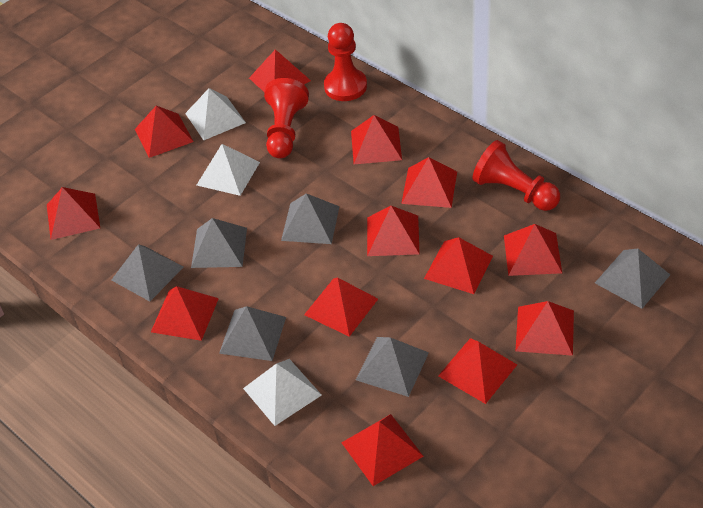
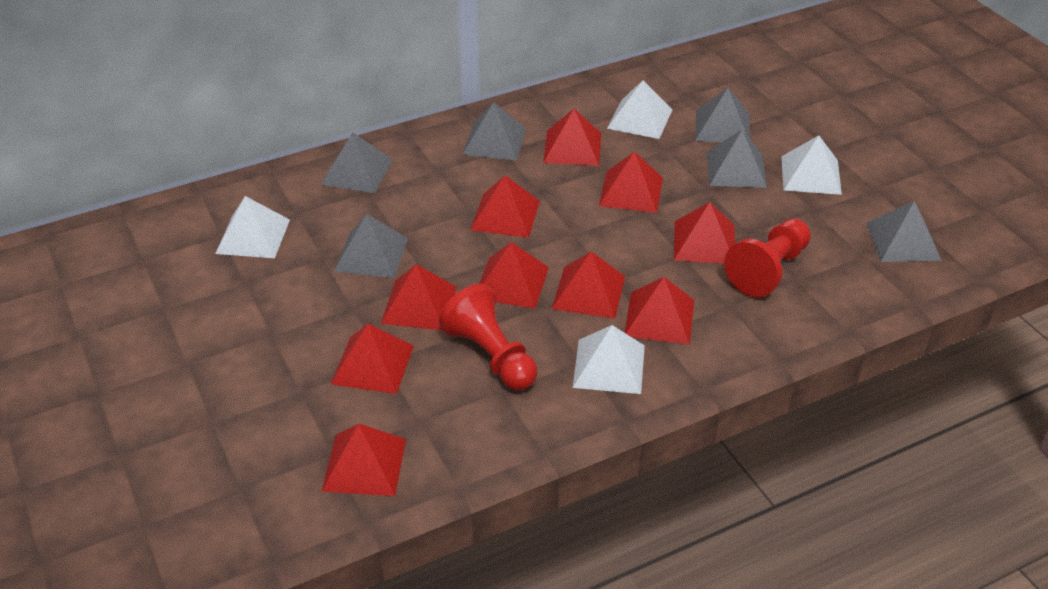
red pawn: [264,78,309,158] [324,23,367,101] [473,140,560,211] = 3 -> [439,284,537,391] [724,219,811,297] = 2
red pyramid: [47,187,100,240] [135,106,194,158] [151,286,219,341] [249,49,311,92] [304,278,378,337] [341,414,424,486] [351,115,402,164] [367,206,420,256] [401,157,457,208] [424,237,493,294] [438,338,517,404] [504,224,562,276] [515,301,574,356] = 13 -> [321,424,406,496] [331,324,414,394] [381,264,457,331] [470,175,540,238] [479,242,549,309] [543,109,601,166] [552,252,625,319] [599,151,663,213] [625,277,694,345] [674,202,735,264] = 10
white pyramid: [185,88,246,140] [197,144,260,196] [243,359,322,426] = 3 -> [215,196,290,258] [573,325,645,394] [607,80,672,139] [781,135,842,195] = 4

